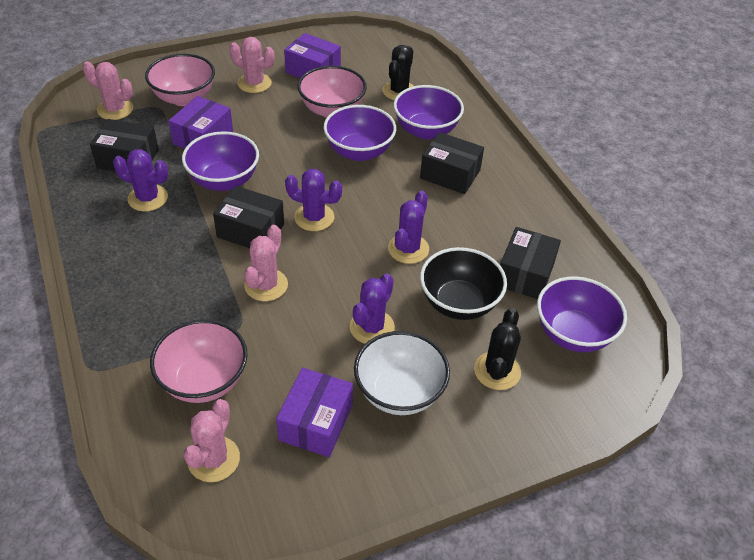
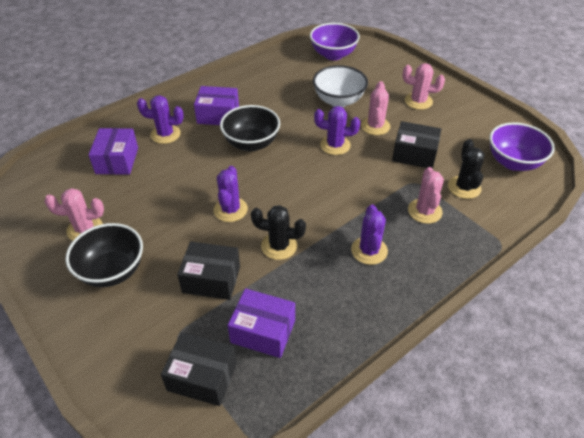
black bowl: [420,247,507,320] = 1 -> [66,223,143,287] [220,105,280,151] = 2
black box: [90,119,159,171] [213,186,284,248] [420,132,484,194] [500,227,561,299] = 4 -> [161,332,237,406] [177,241,240,300] [392,121,441,169] = 3
pink bowl: [145,54,215,106] [150,319,248,403] [298,66,367,118] = 3 -> none = 0
purple bowl: [182,131,259,191] [324,105,396,161] [394,85,464,139] [537,276,627,352] = 4 -> [310,23,360,60] [490,122,555,171] = 2

